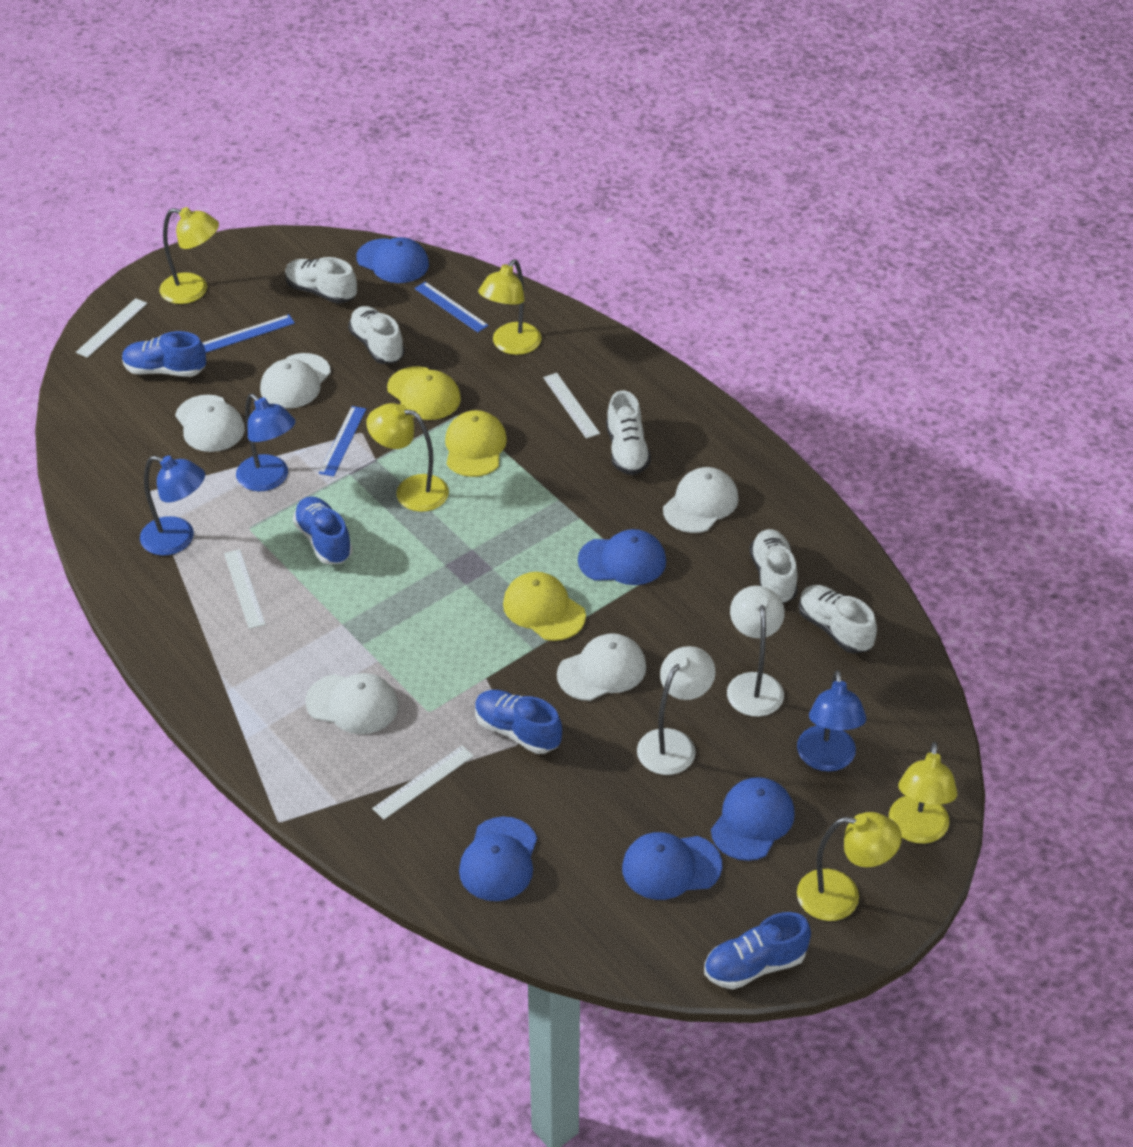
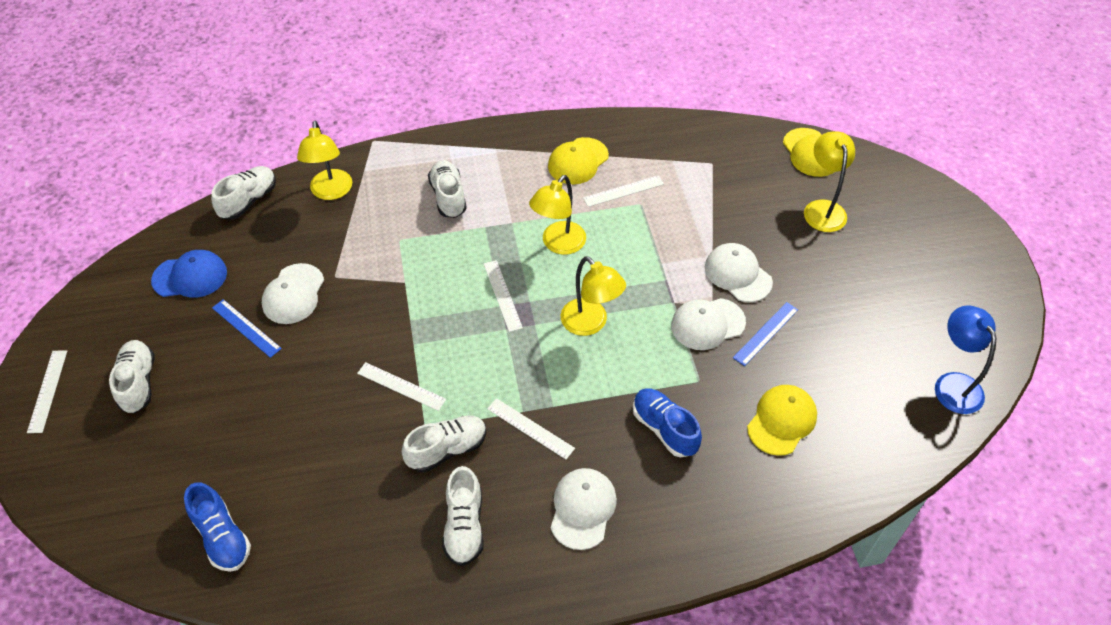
blue cap: [356,237,429,283] [459,817,537,901] [578,529,666,585] [622,832,722,900] [711,777,795,861] = 5 -> [151,250,227,298] = 1
blue lamp: [140,455,205,556] [236,393,295,491] [797,670,866,772] = 3 -> [935,305,996,414] = 1
blue ruler: [202,314,295,353] [319,406,366,477] [414,282,489,332] = 3 -> [212,299,282,358] [733,302,798,366] = 2
blue shoe: [122,331,206,377] [293,496,353,564] [475,690,562,754] [704,912,811,989] = 4 -> [184,482,251,572] [633,388,702,457] = 2
white cap: [175,395,245,452] [260,353,331,409] [305,673,398,734] [557,633,646,701] [663,467,739,533] = 5 -> [262,263,324,324] [551,468,617,550] [671,298,746,350] [705,243,773,302] = 4
white lamp: [637,646,715,775] [727,586,785,717] = 2 -> none = 0
white ruler: [76,298,147,358] [224,549,266,629] [372,745,474,820] [543,373,600,439] = 4 -> [27,350,67,433] [357,362,446,411] [484,260,523,332] [487,398,575,460] [583,175,664,207] = 5
yellow lamp: [159,207,219,304] [366,403,449,512] [478,259,542,355] [797,812,902,921] [889,742,958,844] = 5 -> [297,121,352,200] [529,175,586,255] [561,256,626,336] [804,131,855,232] = 4

